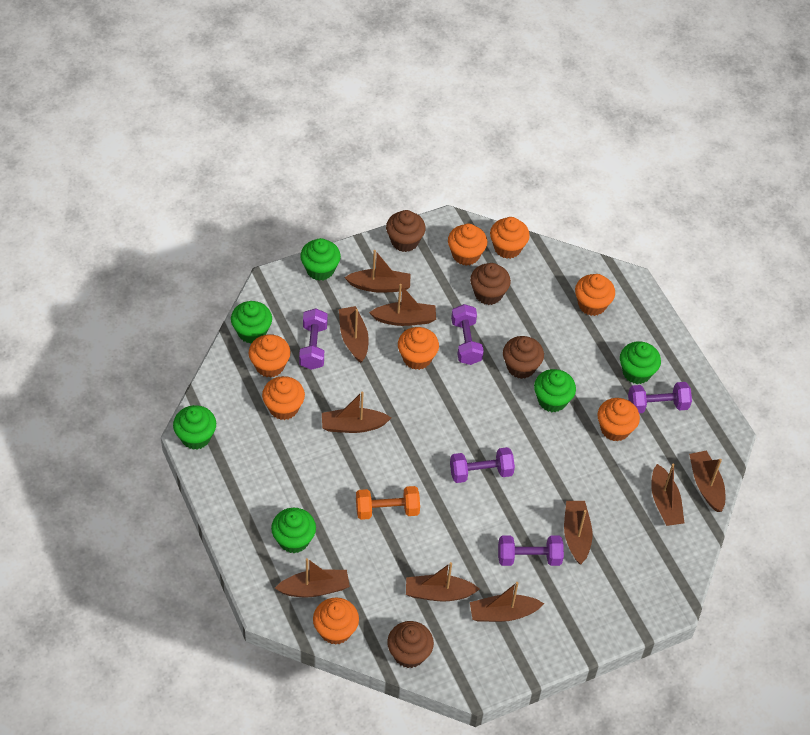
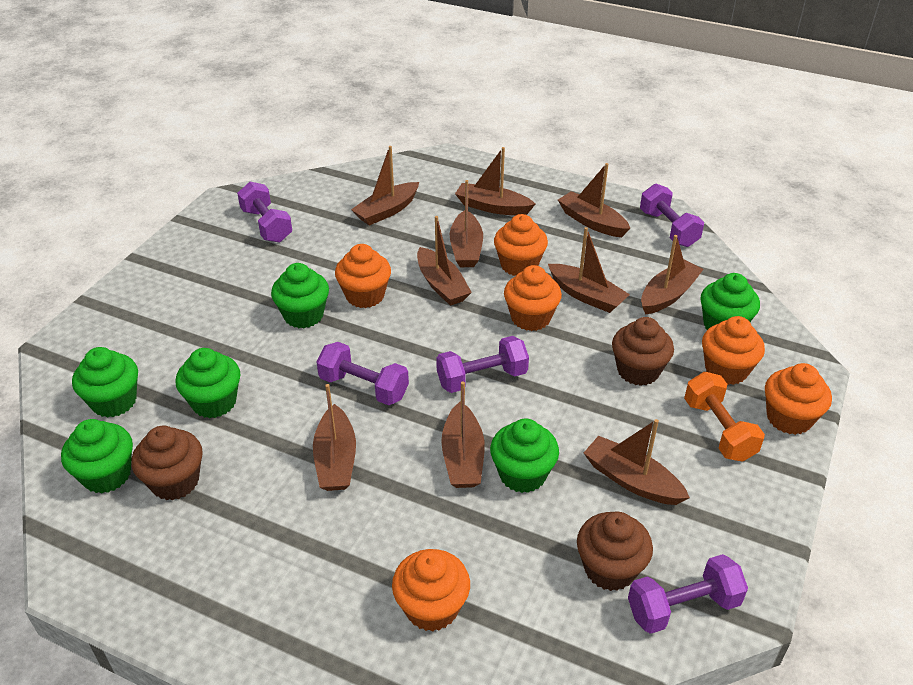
brown cupcake: [386,210,426,252] [387,621,434,668] [470,263,511,305] [503,336,544,379] = 4 -> [131,426,203,500] [577,512,653,591] [612,317,674,386] = 3
orange cupcake: [249,334,291,378] [262,376,305,420] [313,598,359,645] [398,327,439,370] [448,224,488,266] [490,217,530,259] [575,274,615,316] [598,398,640,442] = 8 -> [335,244,391,308] [392,549,470,632] [494,214,548,276] [504,265,562,331] [702,316,765,385] [765,363,832,435] = 6

